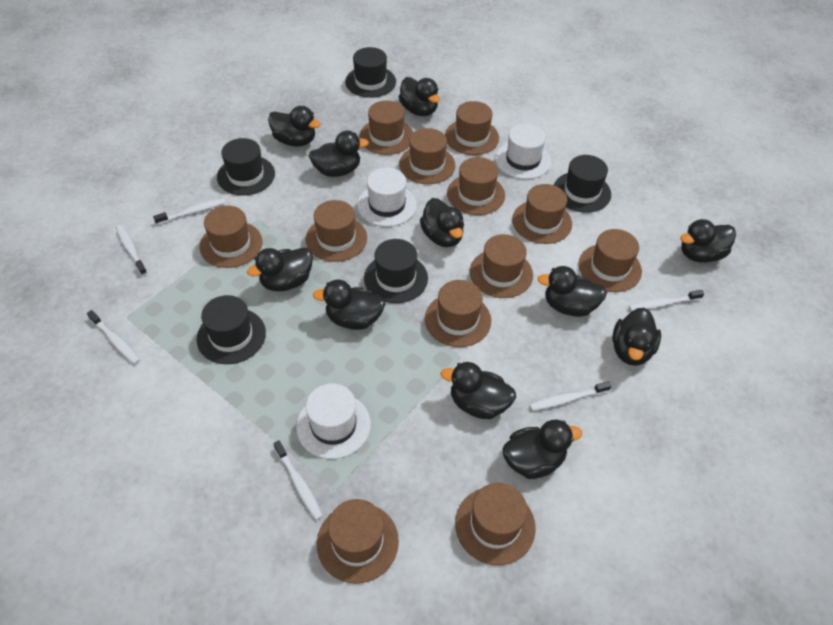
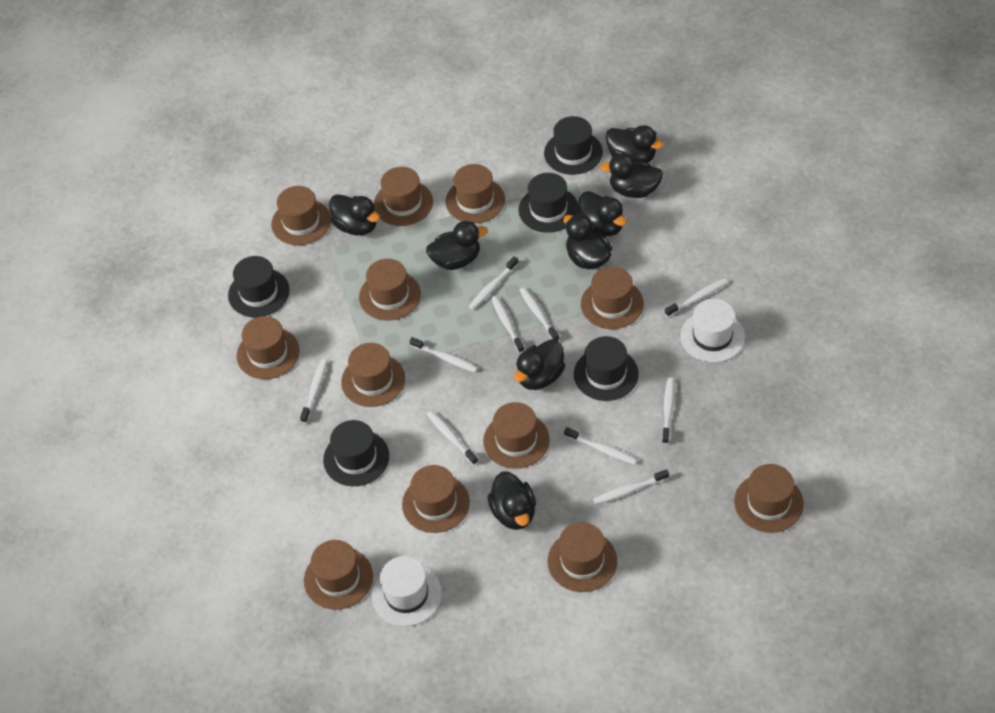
black duck: [247,248,313,291] [268,106,321,147] [309,131,369,177] [313,280,386,330] [399,77,440,116] [420,198,464,247] [441,362,516,419] [502,420,582,479] [537,266,607,317] [612,308,661,366] [680,219,736,263] = 11 -> [329,194,380,236] [426,221,488,270] [488,471,536,530] [514,339,565,390] [563,214,612,269] [578,191,627,237] [600,153,663,198] [606,125,664,163] = 8
white hat: [296,383,371,459] [357,167,417,227] [495,124,551,179] = 3 -> [372,556,442,626] [681,299,745,362] = 2
white toothbrush: [87,310,140,364] [116,225,147,276] [153,198,226,225] [273,440,323,520] [530,381,611,411] [629,290,704,311] = 6 -> [300,359,327,423] [410,337,478,372] [427,411,478,465] [469,256,518,310] [491,296,524,353] [520,287,559,341] [564,427,637,465] [593,469,669,504] [662,378,675,444] [665,278,728,317] = 10

